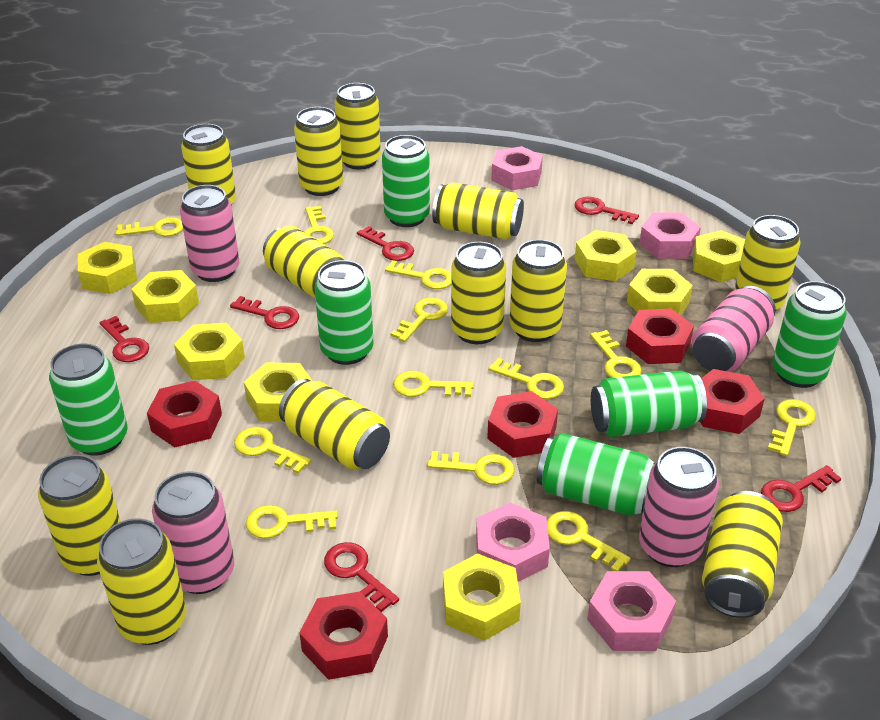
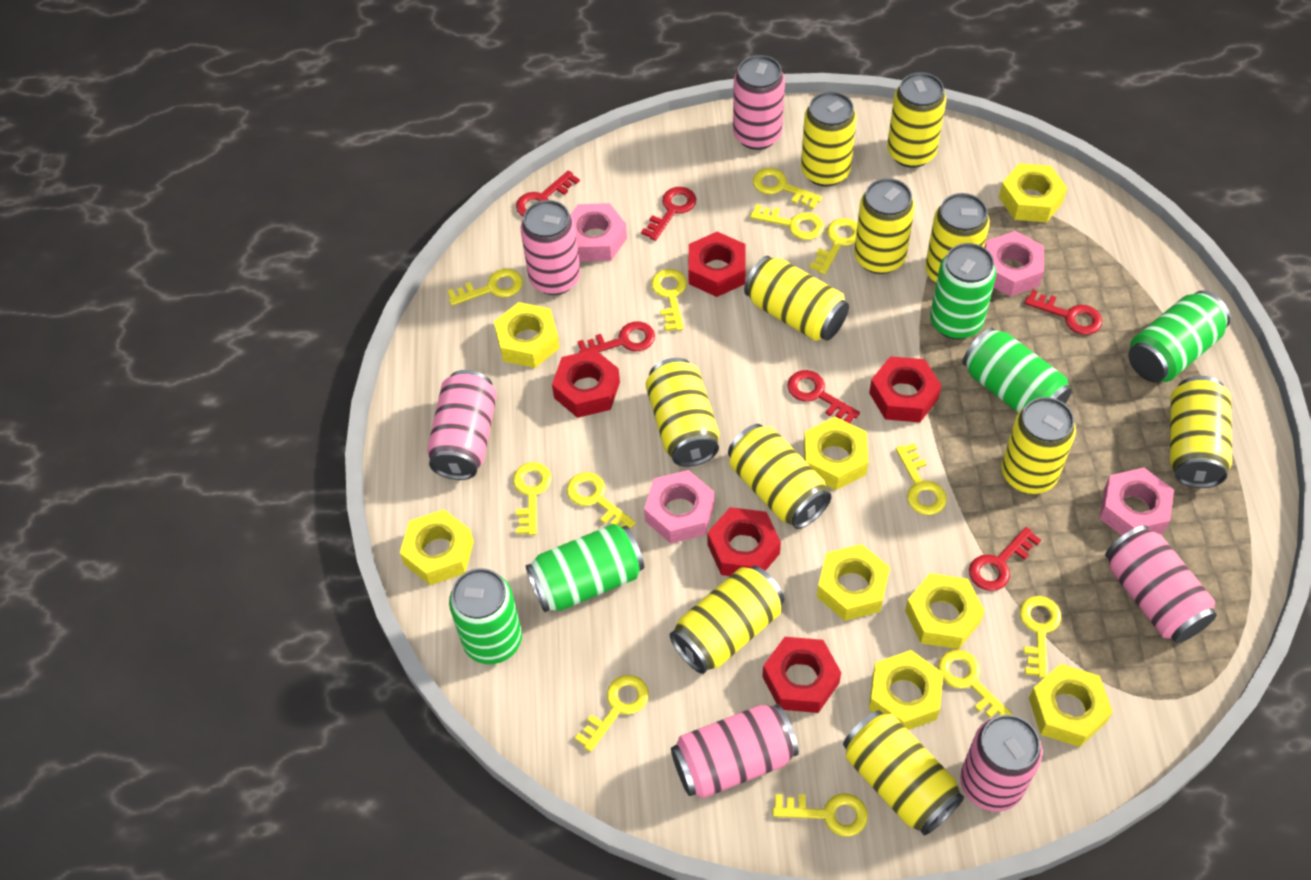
green can: [49,344,128,456] [314,260,373,365] [382,135,430,227] [537,433,655,515] [591,370,707,437] [772,281,847,388] = 6 -> [449,568,522,664] [526,524,644,612] [930,243,996,339] [963,328,1072,413] [1128,291,1231,382] = 5
pink can: [152,471,234,594] [180,185,239,282] [639,447,719,567] [692,286,776,372] = 4 -> [427,370,497,480] [521,200,580,295] [671,704,799,799] [733,55,785,150] [960,715,1043,812] [1105,525,1217,643] = 6
yellow can: [38,454,121,576] [97,519,186,645] [181,124,236,206] [263,226,345,298] [279,379,390,470] [294,107,343,196] [335,83,381,170] [432,183,524,240] [451,242,506,344] [509,240,567,342] [702,491,783,618] [734,215,801,310] = 12 -> [646,358,719,467] [670,566,784,674] [728,424,832,529] [744,256,849,341] [801,91,857,187] [843,710,964,835] [854,178,915,274] [887,72,946,168] [925,193,990,283] [1002,397,1076,494] [1170,376,1232,488] = 11

